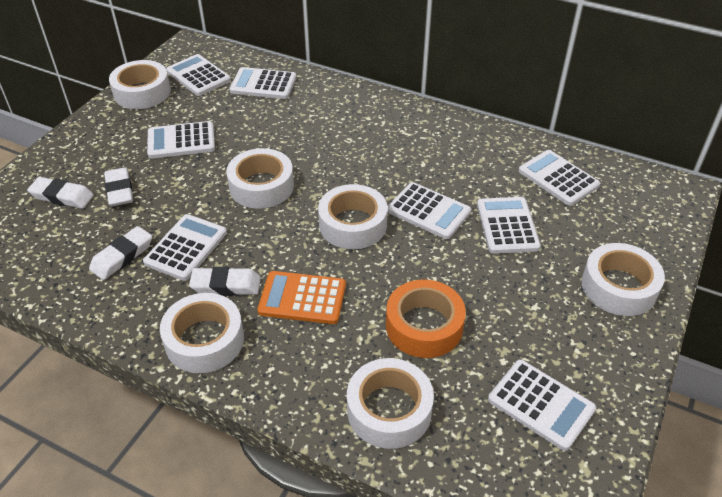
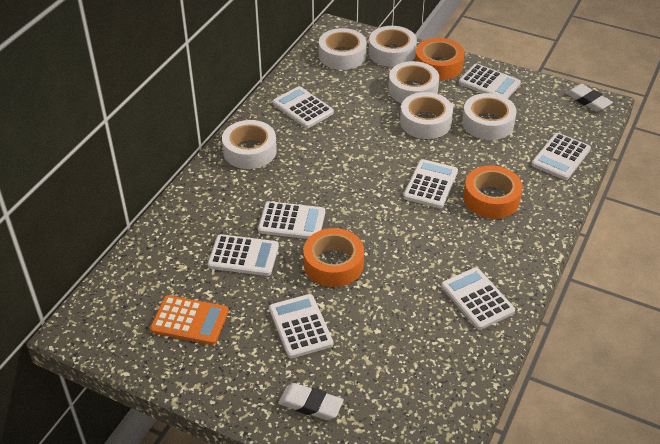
orange tape: [386,280,466,358] = 1 -> [303,228,364,287] [415,38,464,80] [464,165,523,219] = 3
white eraser: [27,177,94,209] [89,226,152,280] [104,167,133,207] [189,267,261,296] = 4 -> [278,383,344,420] [566,84,613,112] = 2

